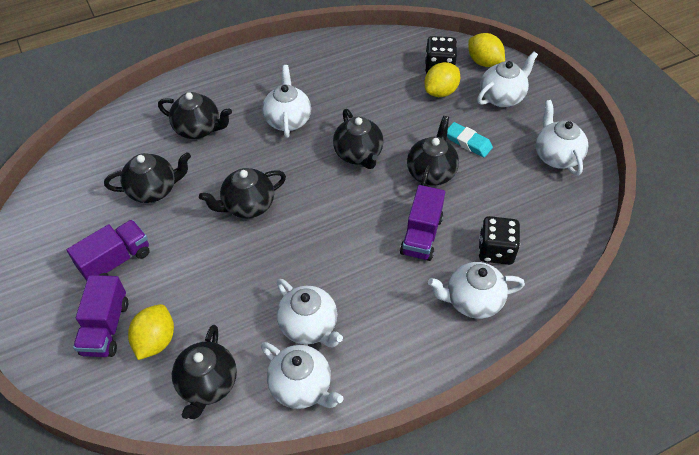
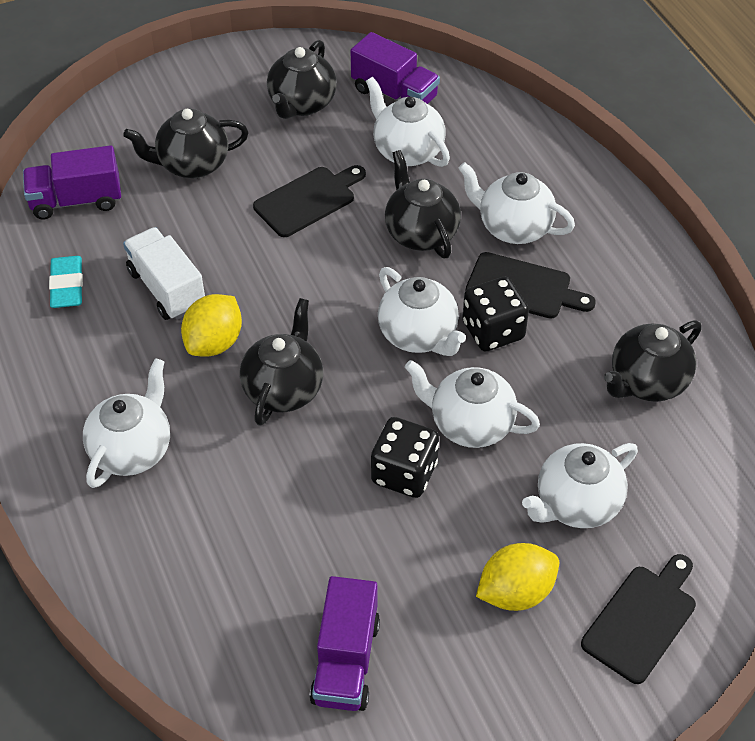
black cutting board: none = 0 -> [253,165,366,237] [466,252,596,319] [581,554,696,684] = 3
black teapot: [104,152,191,203] [158,92,232,139] [172,325,237,419] [199,168,286,218] [333,109,384,169] [407,116,459,186] = 6 -> [123,109,249,178] [240,298,323,426] [267,40,337,119] [385,150,461,258] [604,320,701,402] = 5
white truck: none = 0 -> [123,227,205,320] = 1
yellow lemon: [128,304,174,360] [424,62,460,97] [468,33,505,67] = 3 -> [181,294,242,357] [476,543,559,611] = 2

